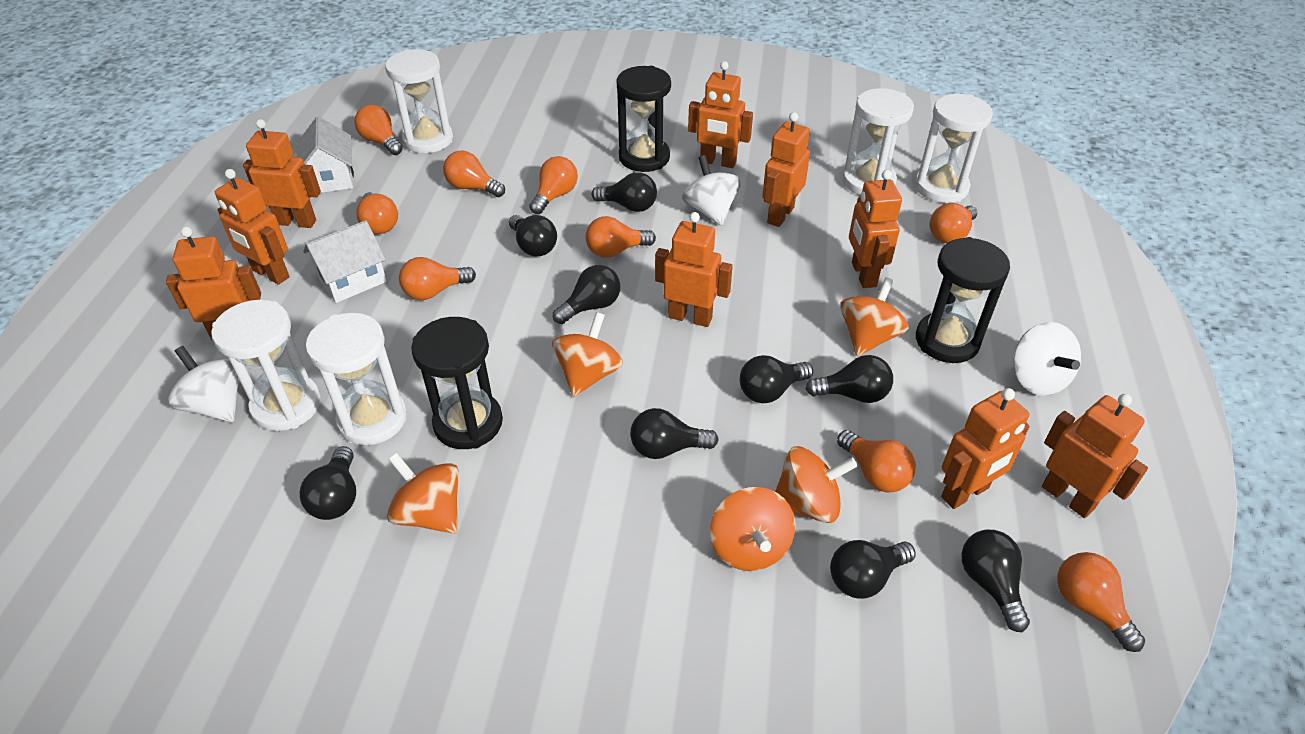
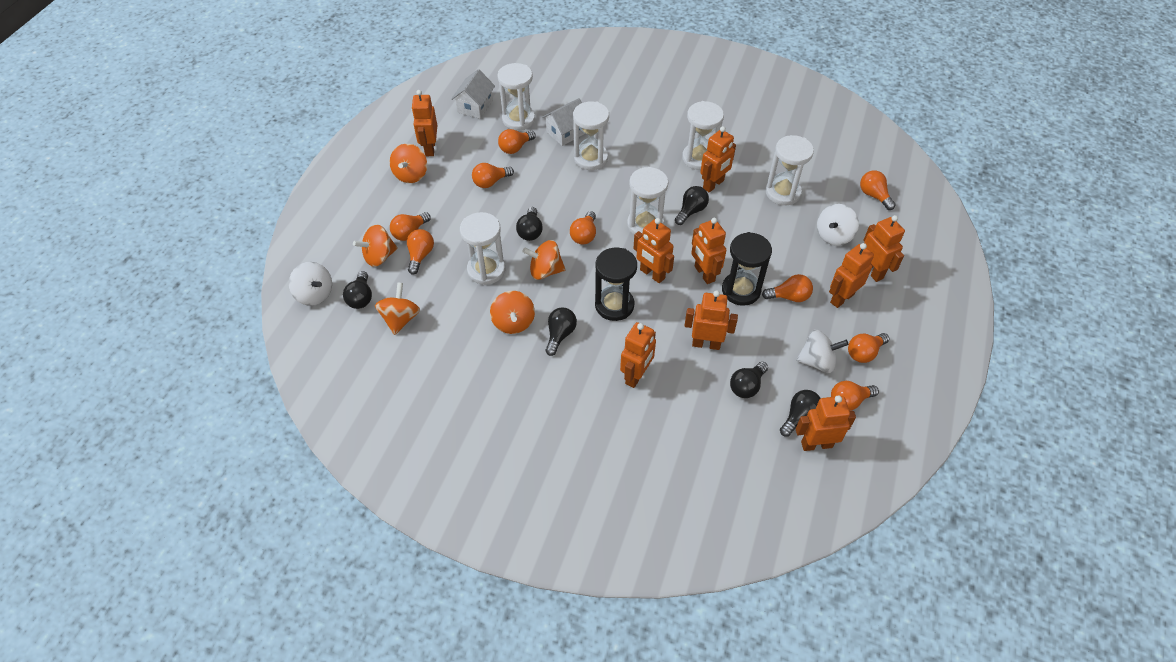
black hourglass: [411,317,503,449] [617,66,671,172] [916,237,1010,363] = 3 -> [595,247,637,321] [722,232,772,306] = 2
black light bulb: [299,446,356,520] [509,215,557,256] [553,265,620,324] [592,172,657,212] [630,408,718,459] [740,355,813,403] [806,355,893,403] [830,540,916,599] [961,530,1030,632] = 9 -> [343,271,372,309] [516,207,543,241] [546,307,577,356] [675,186,709,225] [730,362,768,398] [780,390,821,437] = 6
white hourglass: [211,300,321,431] [306,313,407,445] [385,49,453,153] [843,88,914,195] [915,94,993,203] = 5 -> [460,212,505,285] [497,63,535,130] [573,101,609,170] [627,167,668,235] [682,101,724,170] [765,135,814,205] = 6

